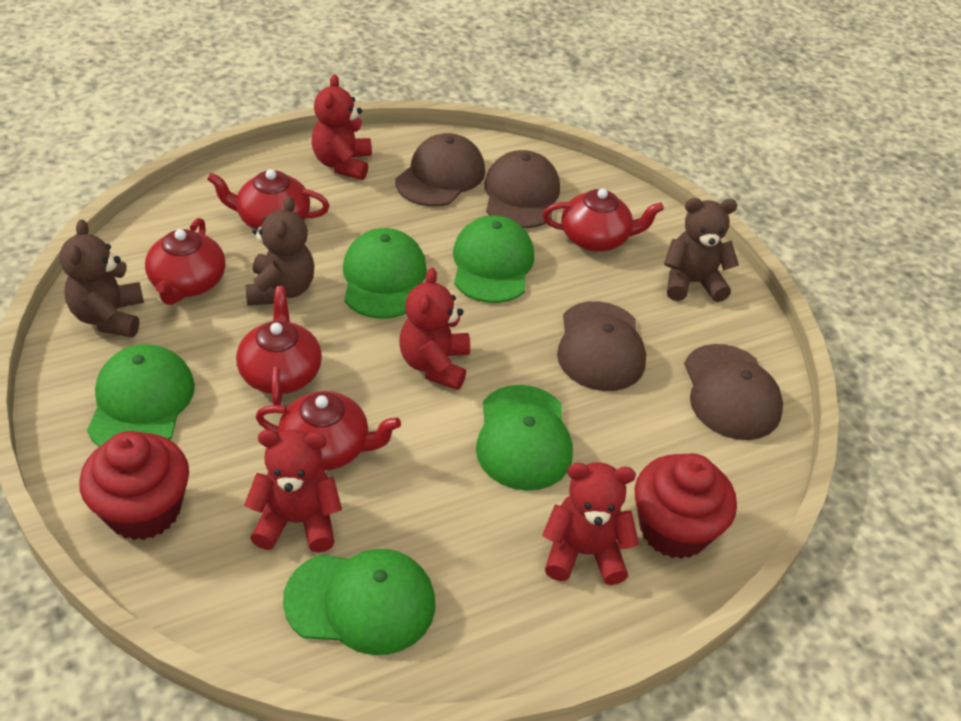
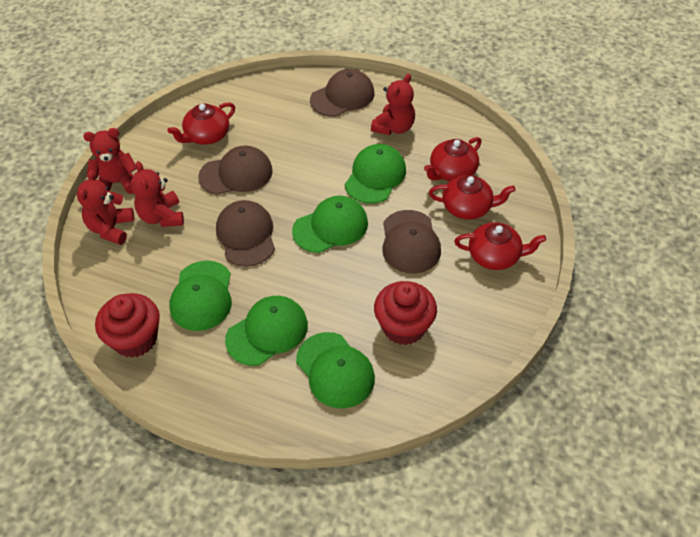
brown teddy bear: [60,219,144,337] [245,196,314,305] [664,198,739,302] = 3 -> none = 0
red teapot: [145,218,225,305] [207,169,330,228] [236,286,322,405] [255,391,401,471] [542,188,664,251] = 5 -> [167,102,235,145] [424,137,482,181] [429,175,515,220] [454,222,546,270] = 4

